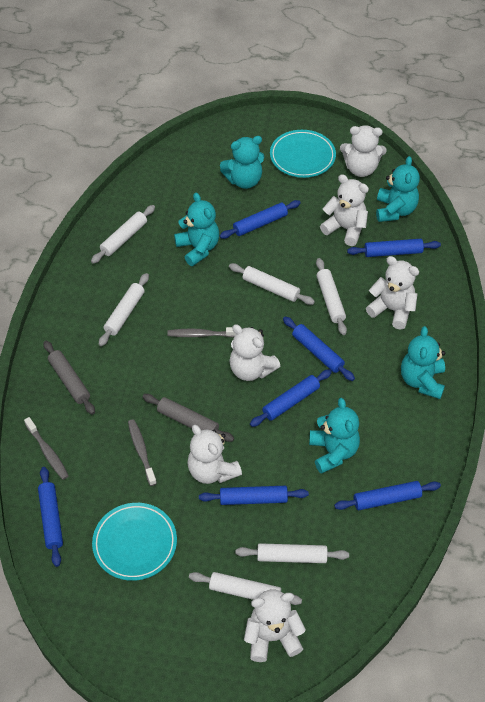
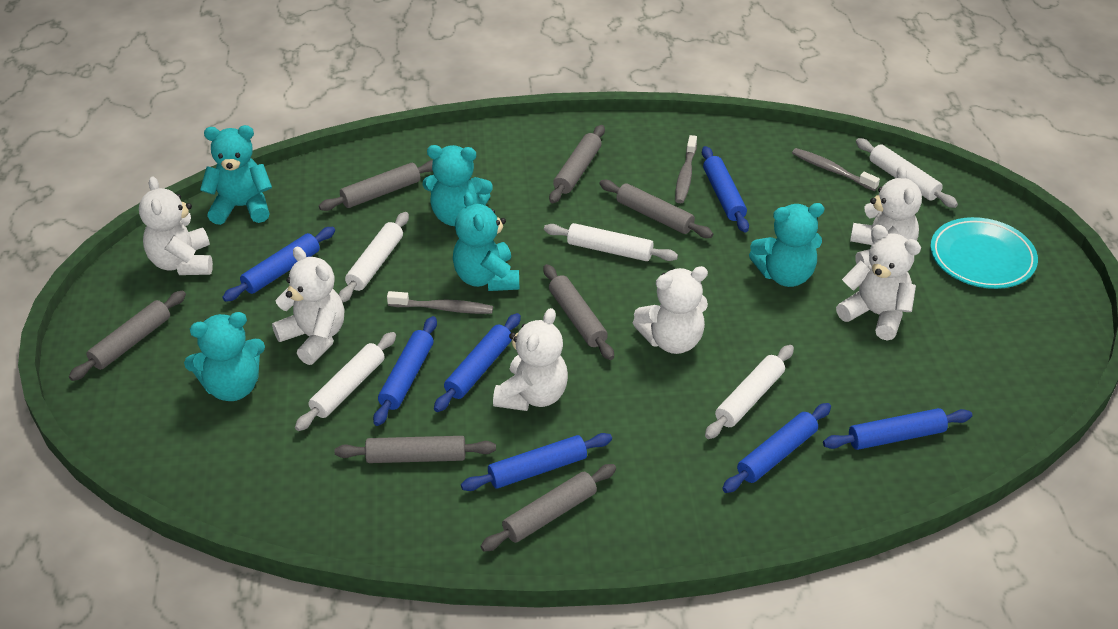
grey rolling pin: [43,341,95,415] [143,394,234,442] = 2 -> [69,291,186,381] [319,160,433,211] [335,436,496,463] [480,464,616,551] [543,264,614,360] [549,125,605,203] [599,180,713,238] = 7
turquoise plate: [92,503,177,581] [270,130,336,178] = 2 -> [930,217,1038,289] = 1
white rolling pin: [91,205,155,264] [99,273,149,346] [189,572,302,605] [229,263,315,305] [236,543,349,563] [316,258,347,335] = 6 -> [295,332,396,431] [339,212,409,303] [544,223,678,261] [705,345,794,439] [856,138,958,208] = 5

